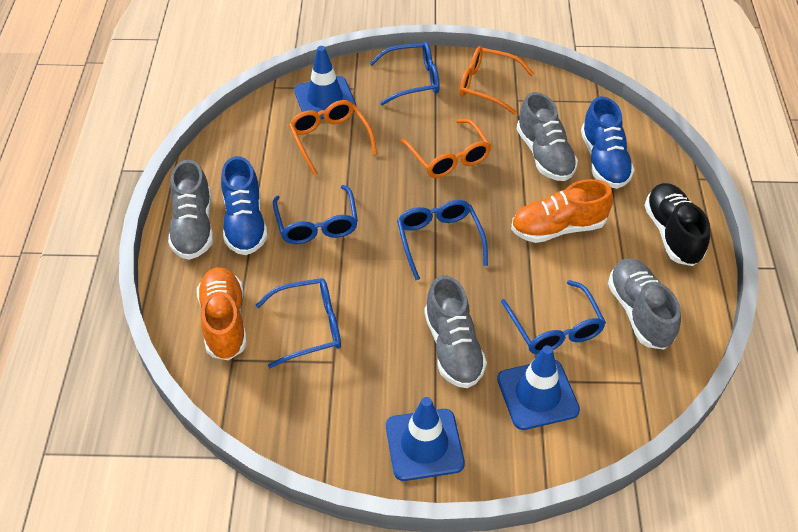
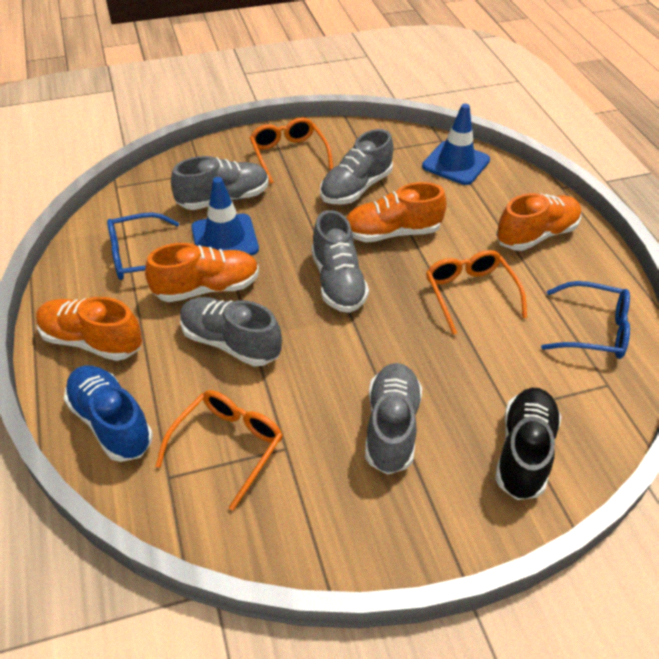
blue glasses: [256,278,341,368] [273,185,358,244] [370,42,440,105] [397,200,488,280] [501,280,606,354] = 5 -> [107,213,179,280] [541,281,630,359] = 2
blue shoe: [221,156,268,255] [581,97,635,189] = 2 -> [64,365,153,462] = 1
blue traffic cone: [294,46,357,119] [386,397,465,481] [497,345,580,430] = 3 -> [191,177,259,256] [422,104,490,185] = 2
grey shoe: [168,160,213,260] [424,275,487,388] [517,92,578,181] [608,259,681,350] = 4 -> [171,156,269,210] [180,297,282,366] [311,210,369,313] [320,129,394,205] [365,363,422,475] = 5
orange shoe: [197,267,247,360] [511,179,613,243] = 2 -> [36,297,142,361] [145,243,259,302] [346,182,446,242] [496,193,581,251] = 4

